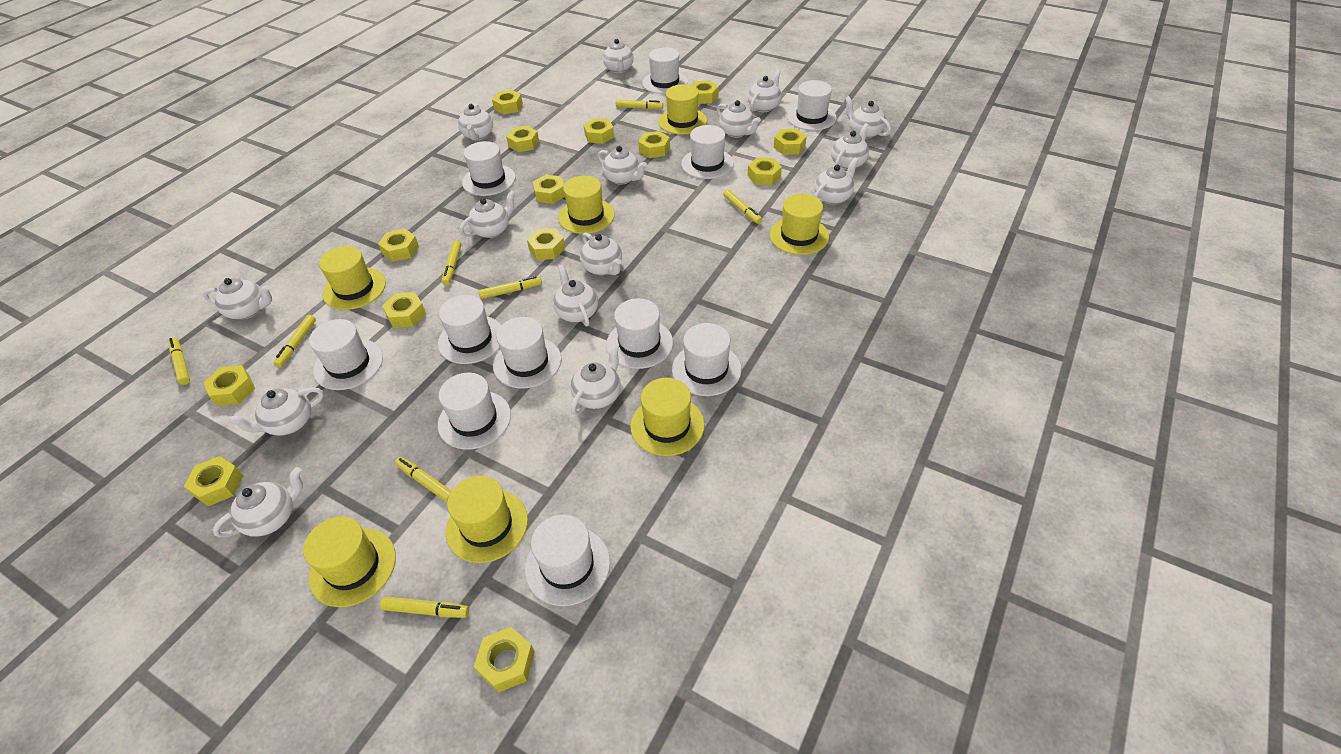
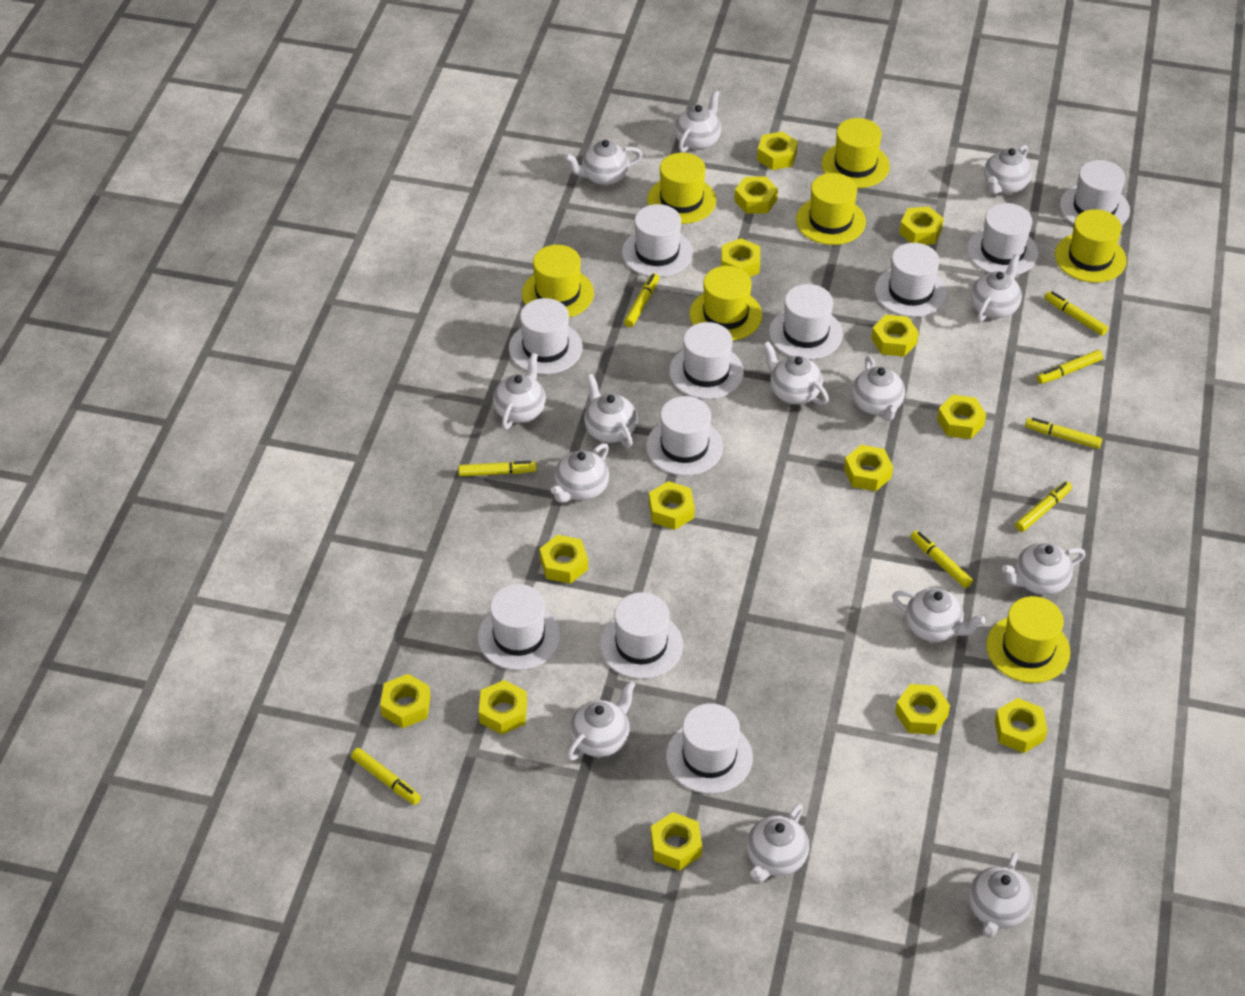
white teapot: [203,278,272,319] [213,467,303,538] [228,387,324,436] [458,104,493,140] [460,190,515,238] [553,264,598,327] [570,344,621,415] [580,232,622,275] [597,146,647,185] [603,39,634,73] [717,100,761,138] [747,70,781,112] [814,158,858,205] [831,123,869,170] [845,96,891,139] = 15 -> [493,353,546,430] [551,443,609,503] [565,140,643,185] [567,681,635,761] [584,374,638,448] [674,90,721,152] [747,804,809,883] [763,341,829,405] [852,356,905,421] [892,588,985,642] [969,852,1033,938] [971,254,1022,322] [984,145,1033,194] [1002,543,1085,595] = 14

